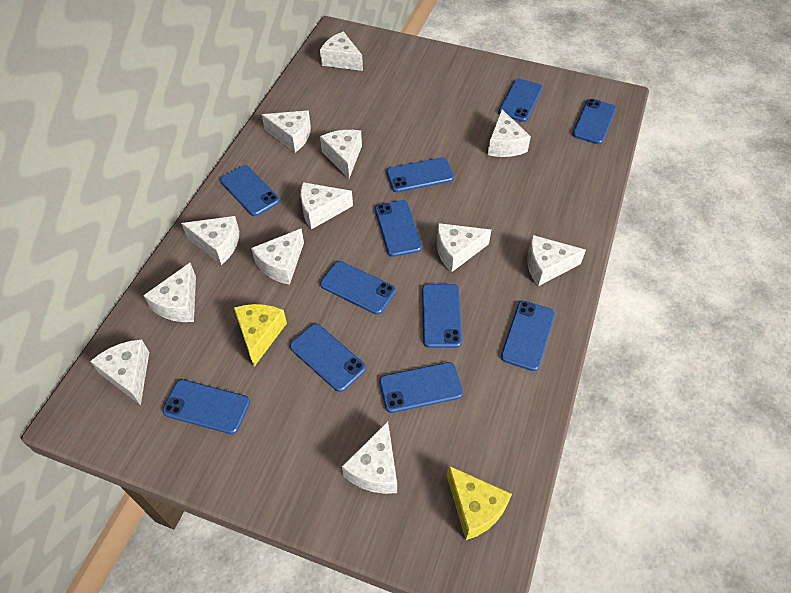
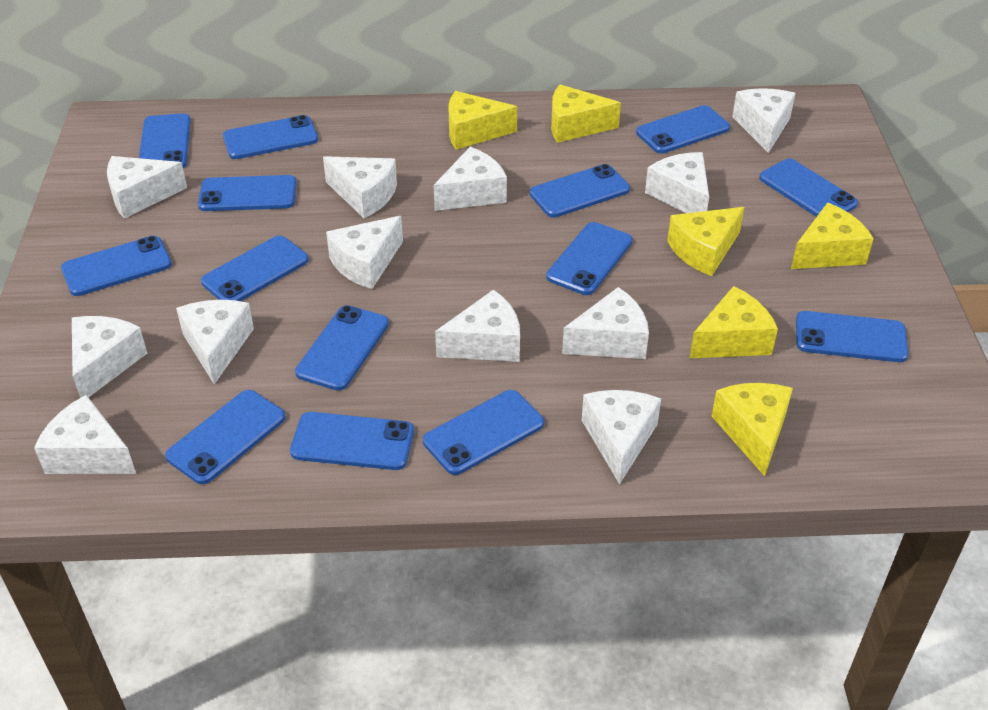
blue phone: [162,379,250,434] [220,165,280,216] [290,324,366,392] [320,261,396,315] [375,200,422,257] [379,362,463,413] [386,157,454,193] [422,284,462,348] [498,79,543,122] [501,301,555,371] [572,99,616,144] = 11 -> [61,236,172,296] [139,113,191,168] [165,390,286,484] [198,175,297,211] [201,235,309,301] [223,115,318,159] [290,412,414,470] [295,305,389,391] [423,390,544,475] [530,164,630,217] [546,222,633,295] [636,105,730,154] [759,159,858,217] [796,311,909,362] = 14
yellow cheese: [234,304,287,367] [447,465,512,540] = 2 -> [449,91,517,150] [551,84,621,143] [667,207,744,276] [690,286,778,358] [712,383,793,476] [791,203,874,269] = 6

